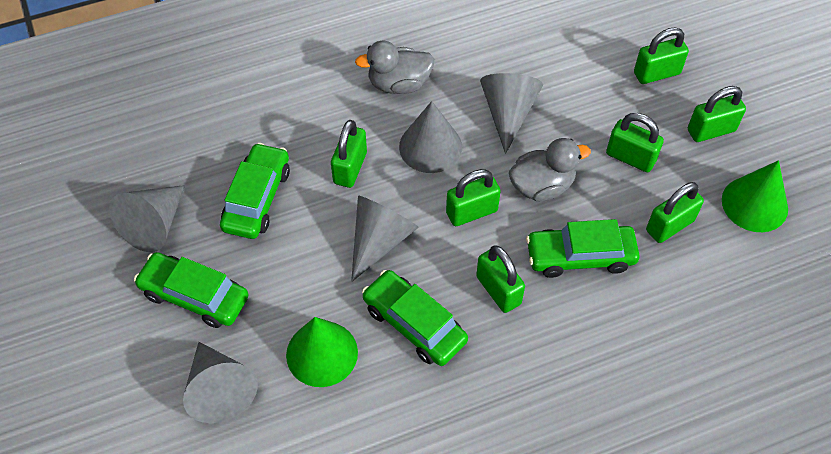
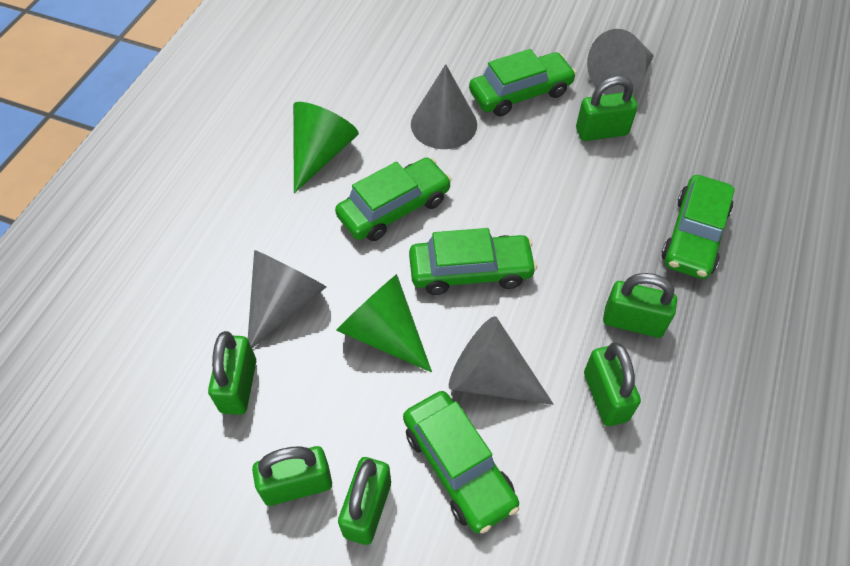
green car: [134,252,248,328] [220,143,290,239] [362,270,468,366] [526,219,640,278] = 4 -> [335,157,452,241] [403,391,519,533] [409,228,537,295] [469,49,576,116] [661,175,735,279] = 5
green padlock: [331,120,367,188] [446,169,501,226] [476,246,525,313] [606,113,664,172] [634,28,689,84] [646,182,704,243] [688,86,746,142] = 7 -> [208,331,256,415] [252,446,332,506] [338,457,391,545] [576,76,638,141] [584,342,641,426] [603,273,677,338] = 6
grey cone: [109,185,185,252] [183,342,258,423] [351,196,419,282] [399,101,462,173] [480,73,543,154] = 5 -> [248,250,326,348] [411,64,477,149] [449,316,554,405] [587,29,654,95] = 4
grey duck: [355,41,434,94] [509,138,591,201] = 2 -> none = 0

